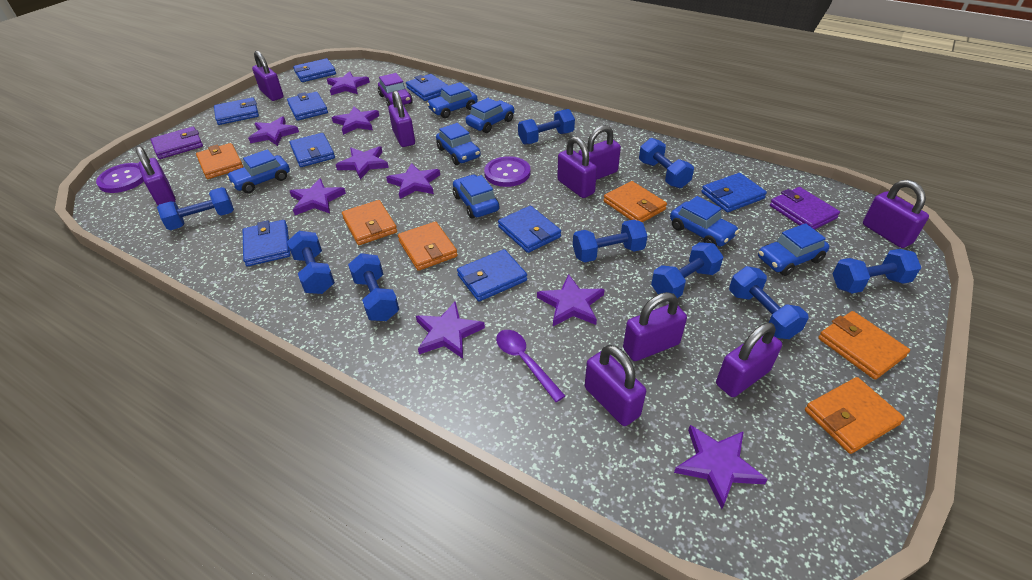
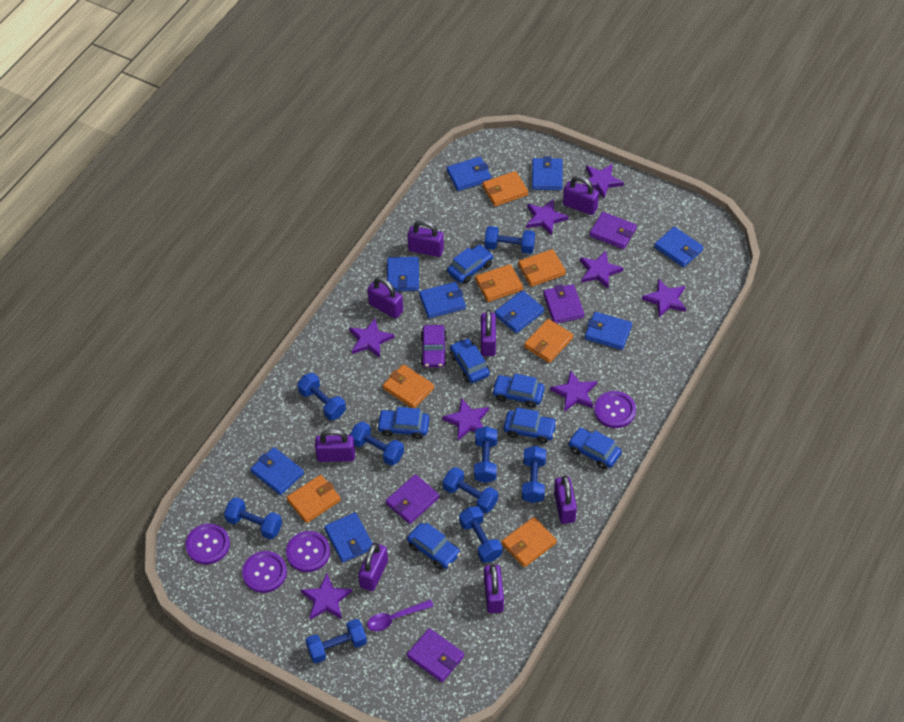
orange wallet: [196,143,244,179] [342,200,397,245] [398,221,458,271] [603,181,667,222] [805,377,905,454] [818,311,910,380] = 6 -> [286,475,341,523] [383,364,434,408] [475,264,523,302] [482,171,528,207] [502,517,557,567] [518,249,566,287] [524,319,573,363] = 7
purple button: [96,163,144,193] [484,156,530,187] = 2 -> [185,523,230,564] [242,551,287,593] [286,531,330,572] [594,391,636,428] = 4
purple padlock: [136,146,176,205] [252,51,284,101] [388,90,415,147] [557,136,597,198] [578,125,621,180] [585,345,646,426] [623,292,687,361] [716,323,782,397] [863,180,929,248] = 9 -> [315,429,355,462] [358,543,388,591] [367,277,403,319] [407,220,444,257] [481,310,496,356] [484,564,504,613] [554,476,577,524] [563,176,599,215] = 8
purple star: [248,116,299,146] [290,178,346,215] [327,71,370,95] [332,106,379,135] [336,146,389,179] [386,163,440,199] [416,302,485,359] [537,274,605,326] [674,425,768,509] = 9 -> [301,573,352,620] [349,319,394,358] [442,398,489,440] [526,199,569,236] [550,370,597,412] [580,251,623,288] [581,164,624,198] [642,279,686,318] = 8
purple wallet: [151,127,203,159] [770,187,840,230] = 2 -> [386,474,439,524] [407,628,464,682] [543,284,584,324] [589,212,637,249] = 4

